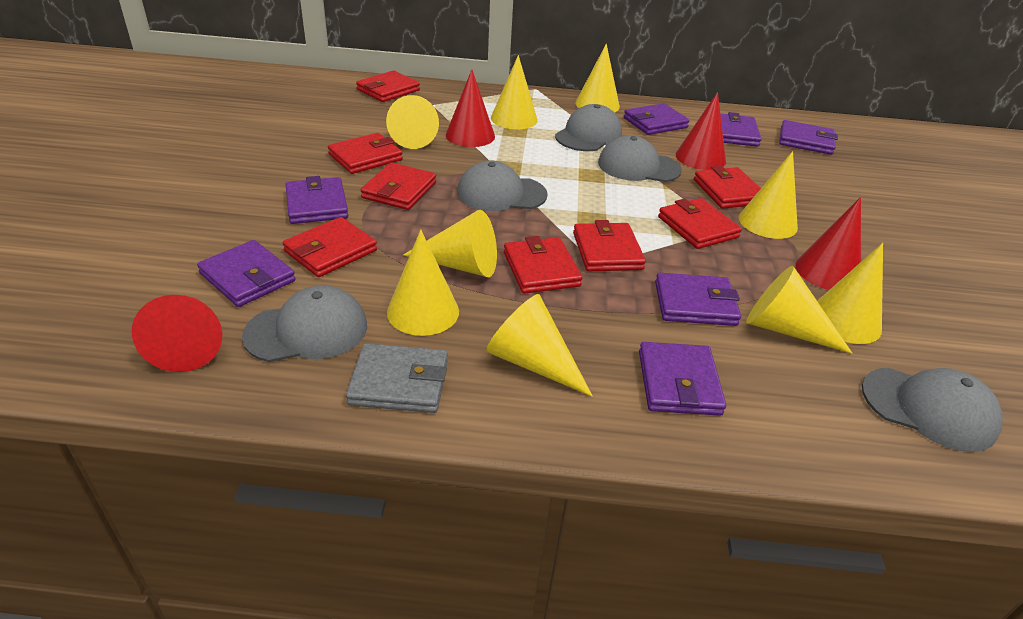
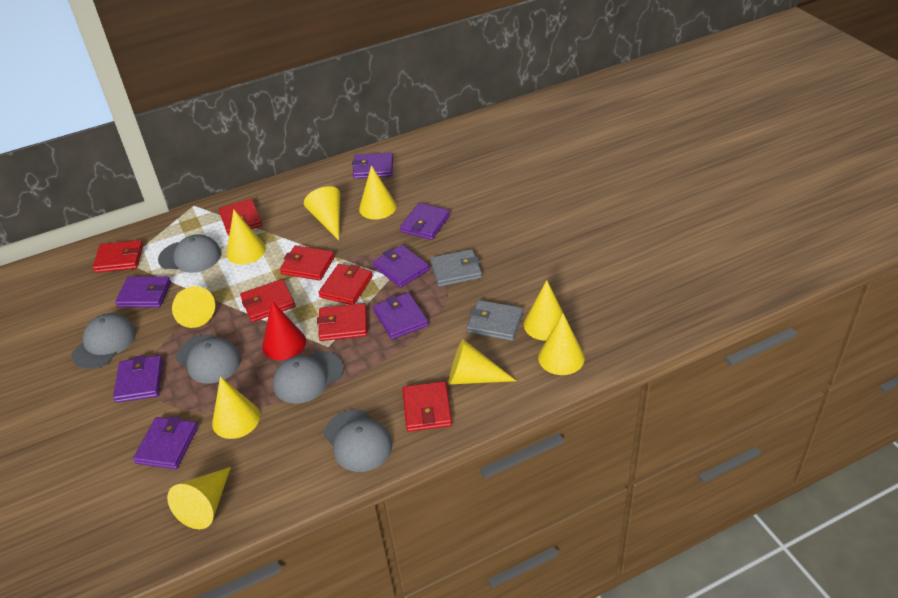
grey wallet: [346,343,448,413] = 1 -> [430,249,482,287] [467,300,523,341] = 2
red cone: [132,295,222,372] [446,69,495,147] [676,92,726,170] [796,197,861,290] = 4 -> [262,301,306,360] = 1
red wallet: [283,217,377,277] [328,133,403,174] [356,71,420,102] [361,162,436,210] [504,236,582,294] [573,220,646,271] [658,198,742,249] [694,166,761,209] = 8 -> [93,240,143,273] [219,199,262,235] [240,279,295,322] [280,245,335,281] [317,303,367,341] [318,264,373,305] [402,381,452,432] = 7

